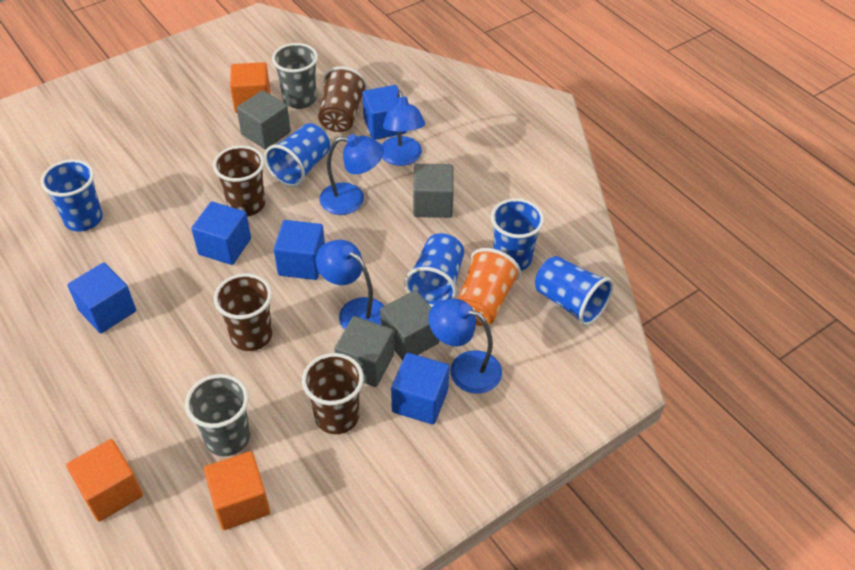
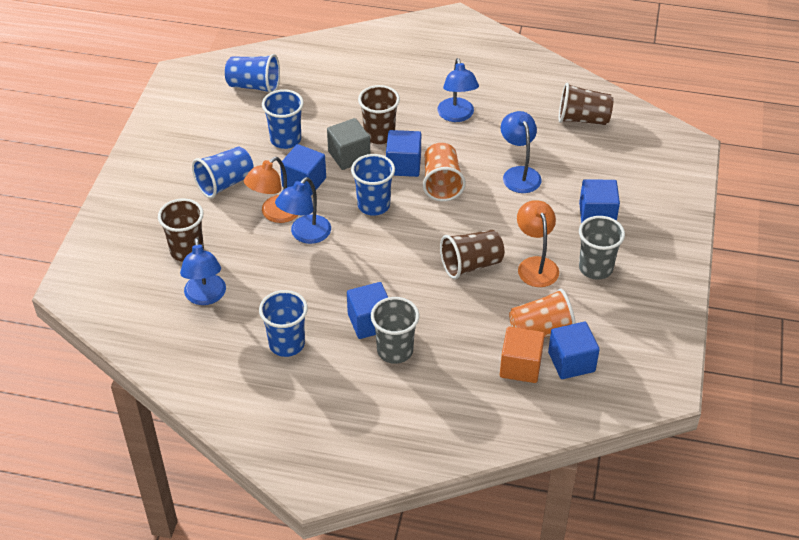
grey cube: [237,90,291,149] [334,316,394,387] [380,290,439,360] [413,164,454,218] = 4 -> [327,118,370,170] = 1
orange cube: [66,439,143,522] [204,451,270,530] [230,62,270,113] = 3 -> [500,327,545,383] = 1
orange cup: [458,248,521,326] = 1 -> [423,143,466,201] [509,289,576,337] = 2
orange lamp: none = 0 -> [244,157,298,223] [517,200,559,287] = 2

